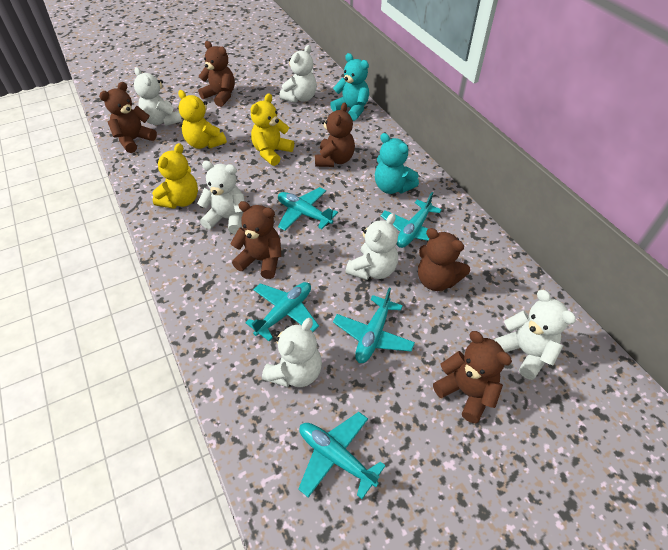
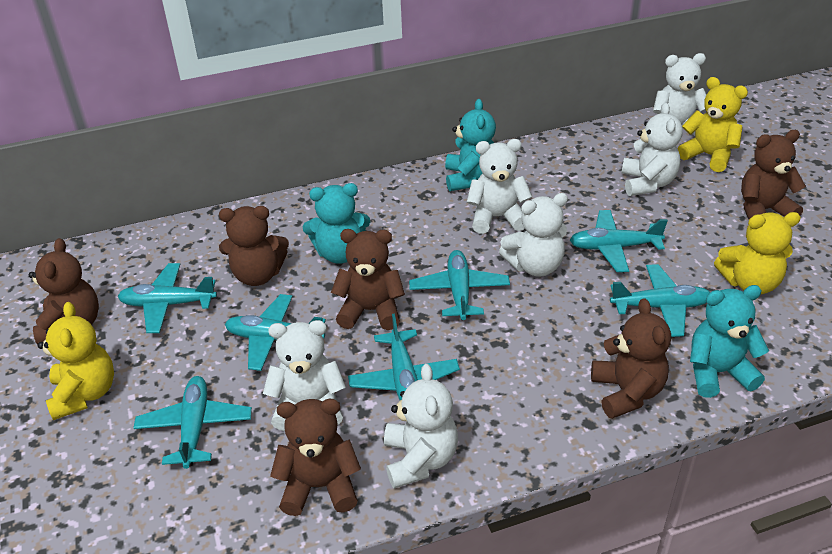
turquoise plane: [245,282,319,341] [278,187,338,231] [298,412,386,499] [333,288,415,363] [381,192,442,248] = 5 -> [117,263,217,333] [133,376,252,469] [225,294,326,371] [348,313,460,400] [409,250,510,320] [570,210,668,272] [610,264,710,337] = 7
turquoise teddy bear: [330,53,369,121] [375,133,419,194] = 2 -> [303,183,370,264] [445,99,496,191] [690,285,769,398] = 3

